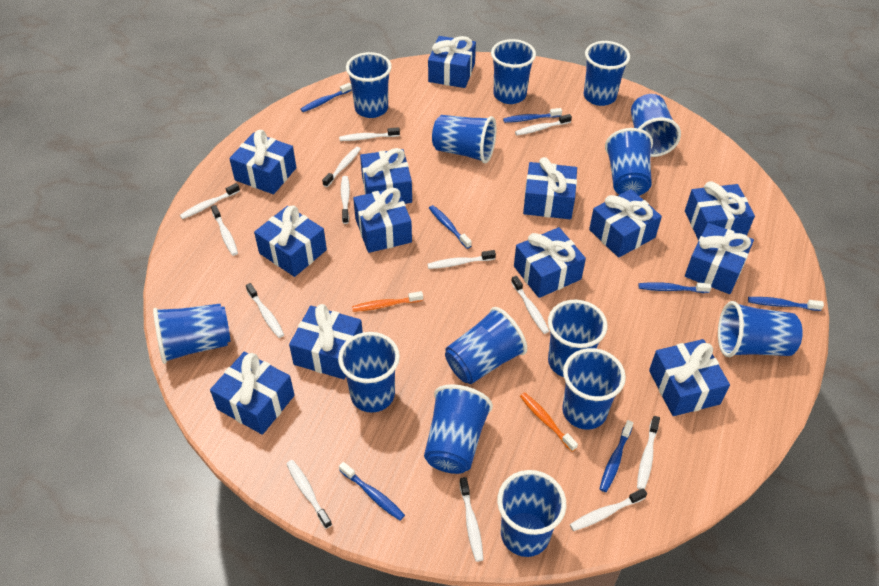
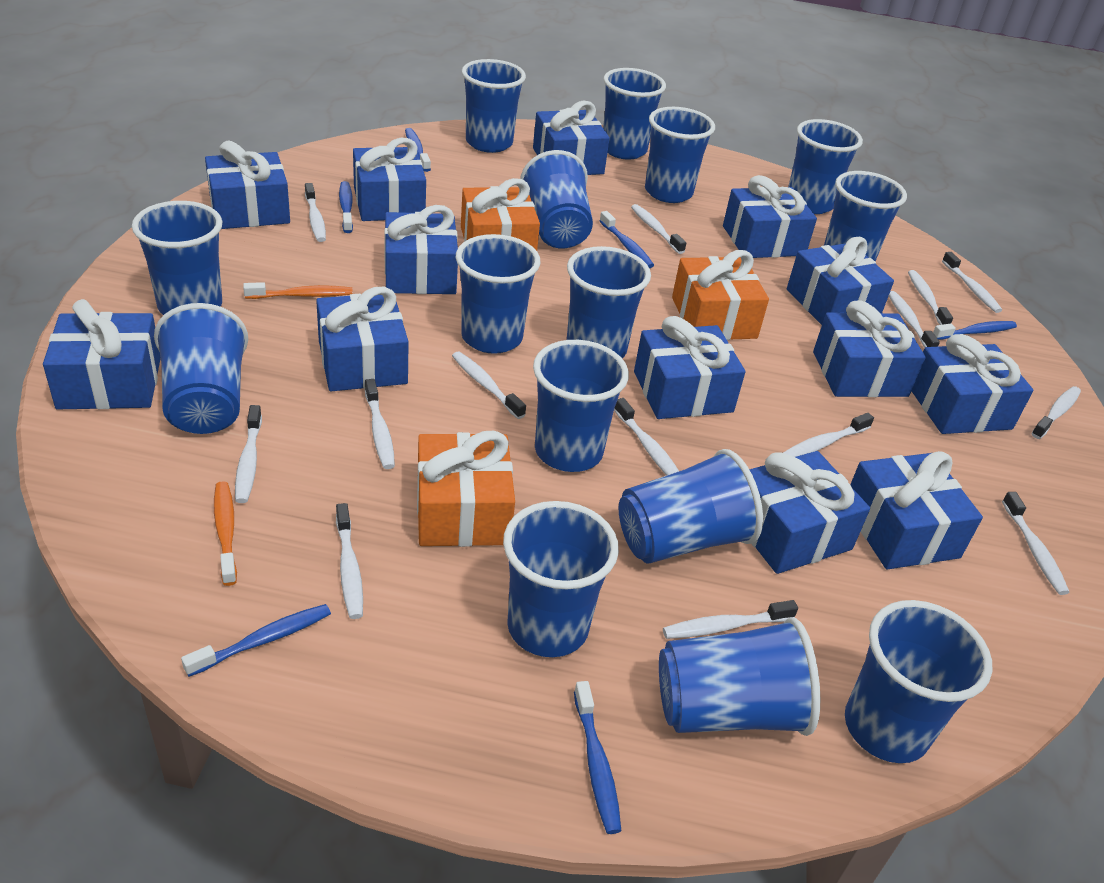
blue cup: [153,304,230,364] [338,332,400,413] [346,52,392,118] [424,384,493,474] [432,115,496,163] [445,307,527,384] [491,39,536,104] [497,470,566,557] [548,299,607,377] [562,348,626,429] [584,41,630,106] [605,128,653,196] [631,94,681,157] [718,301,803,357] = 14 -> [132,201,223,315] [154,303,248,434] [456,234,540,354] [462,59,526,153] [503,501,619,657] [520,150,593,248] [533,340,629,472] [567,246,651,358] [603,68,666,160] [619,449,763,564] [645,107,715,203] [659,618,820,736] [788,119,863,214] [824,171,907,262] [845,600,992,763] = 15
blue toothbrush: [301,83,352,112] [339,462,405,521] [429,205,472,249] [503,108,562,123] [600,420,633,492] [639,282,712,293] [748,297,824,311] = 7 -> [181,604,331,677] [339,181,353,233] [405,128,431,172] [574,681,621,834] [599,211,654,268] [933,321,1017,340] = 6
orange gift: none = 0 -> [417,431,515,547] [461,178,540,251] [672,250,769,340] = 3
white toothbrush: [180,183,240,219] [211,205,238,256] [246,283,284,338] [286,460,332,529] [322,147,361,187] [339,127,400,141] [341,176,350,224] [427,250,496,269] [459,477,483,562] [511,276,549,334] [515,114,572,136] [570,488,647,531] [637,416,660,490] = 13 -> [235,405,262,503] [305,183,326,242] [336,503,363,619] [365,379,395,469] [452,352,526,419] [614,398,679,475] [631,204,686,254] [663,600,798,639] [783,413,874,457] [889,291,940,348] [908,270,953,325] [942,252,1002,313] [1002,492,1069,595] [1032,386,1081,439] = 14

